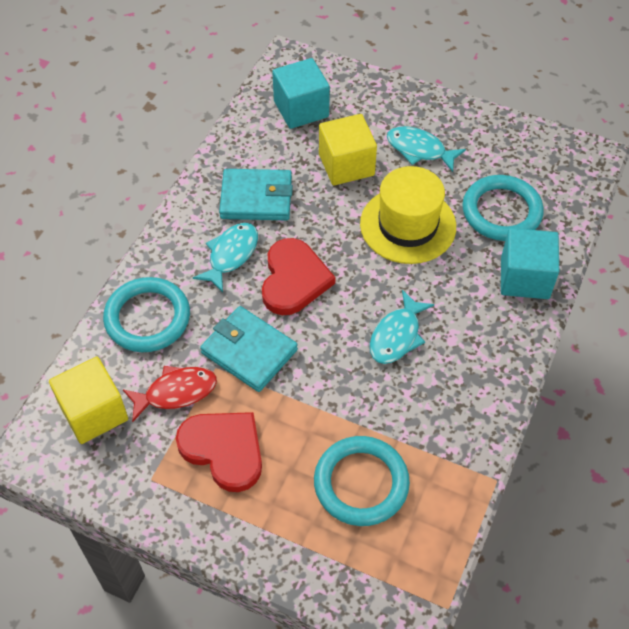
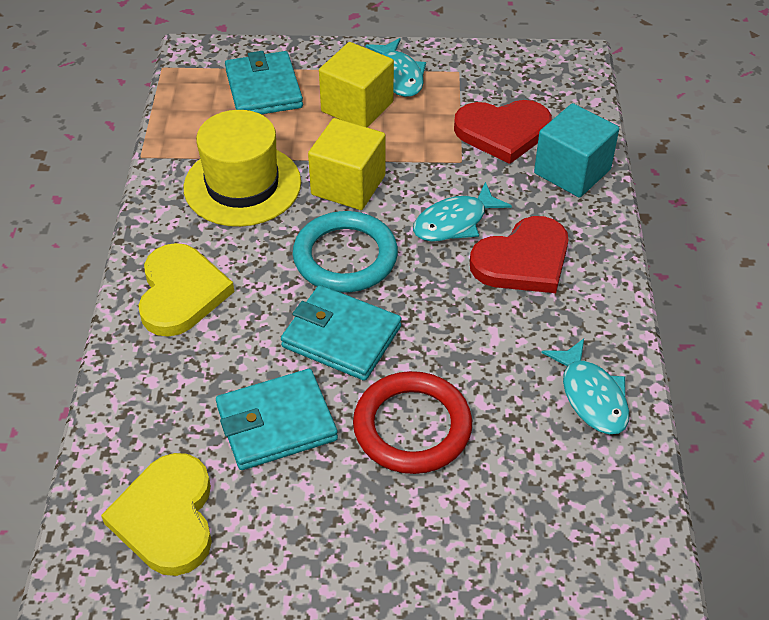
red fish: [123,366,217,422] = 1 -> none = 0
red ring: none = 0 -> [353,371,472,474] = 1
turquoise cube: [272,58,330,129] [501,228,559,299] = 2 -> [534,103,619,198] = 1
turquoise ring: [103,277,190,352] [314,436,410,526] [462,175,544,241] = 3 -> [293,211,398,292] = 1
turquoise wallet: [200,306,298,392] [219,169,293,221] = 2 -> [216,369,338,470] [225,51,303,114] [281,285,402,381] = 3
yellow heart: none = 0 -> [101,453,212,576] [138,243,234,337] = 2

